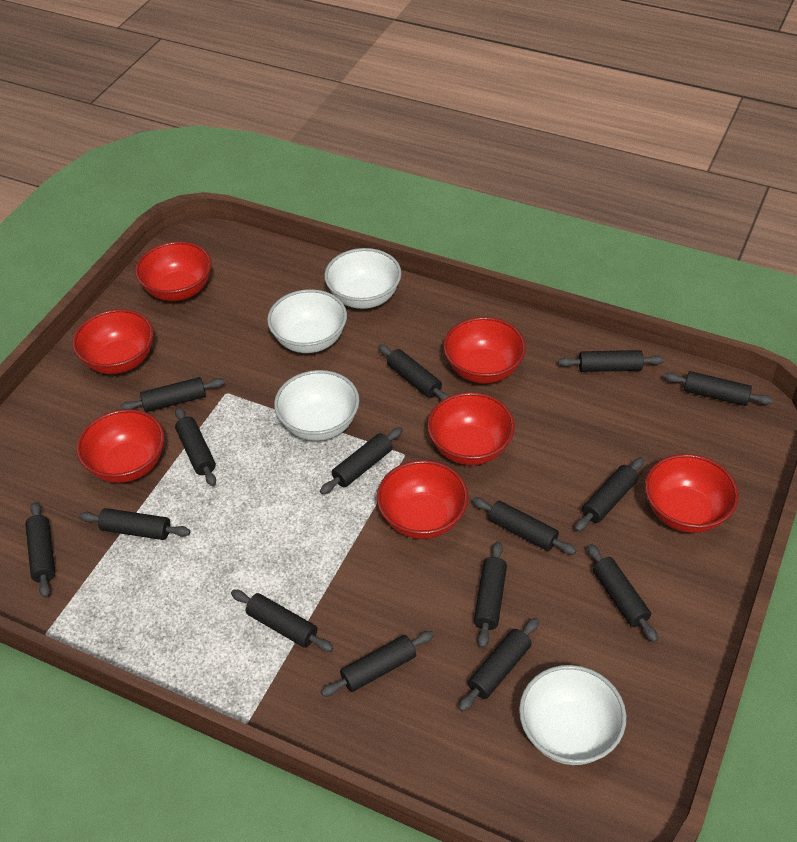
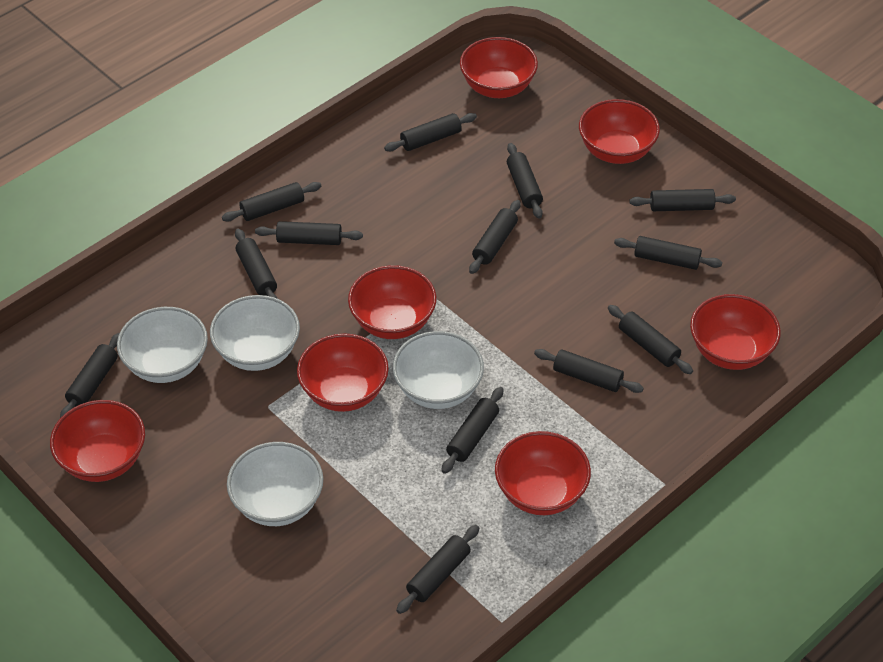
black rolling pin: [25,502,55,598] [79,508,190,540] [120,377,225,412] [175,407,216,486] [231,590,333,652] [320,427,403,495] [321,631,434,697] [378,344,449,401] [459,618,539,712] [472,498,577,555] [474,541,507,648] [558,350,664,372] [575,457,644,532] [587,544,658,642] [664,371,773,406] = 15 -> [60,333,120,418] [222,182,321,221] [235,229,278,299] [255,221,363,245] [384,113,477,151] [396,525,479,614] [441,387,503,474] [469,200,521,274] [507,143,543,219] [534,349,644,393] [608,305,693,374] [614,236,722,270] [629,189,736,211] = 13

